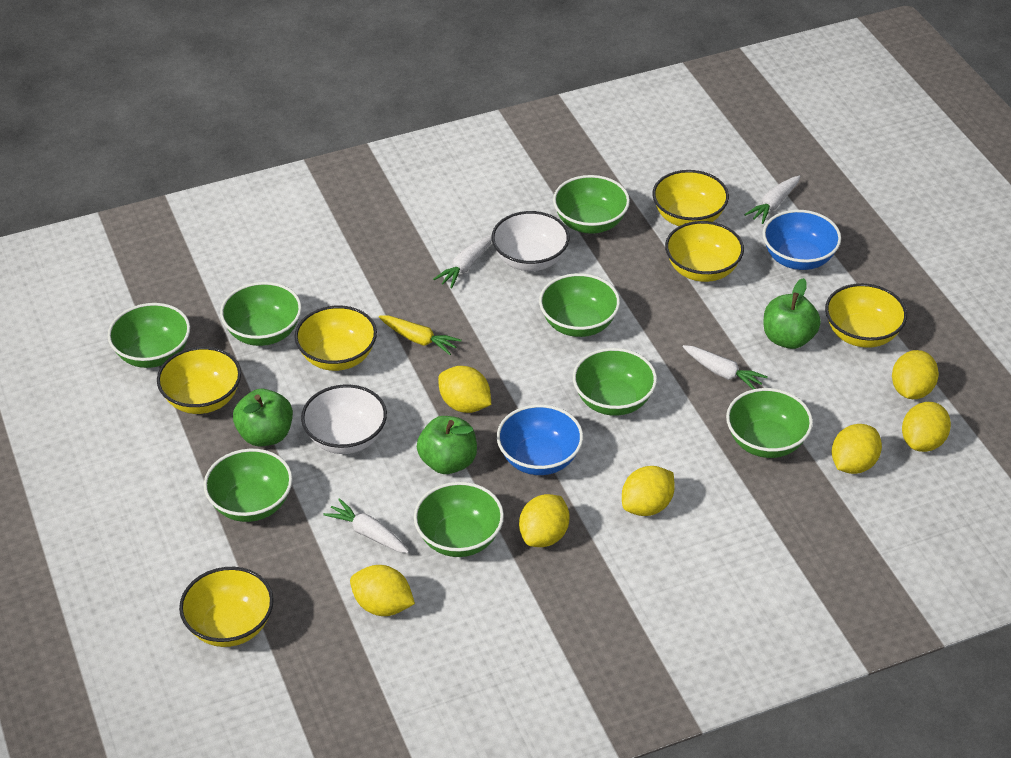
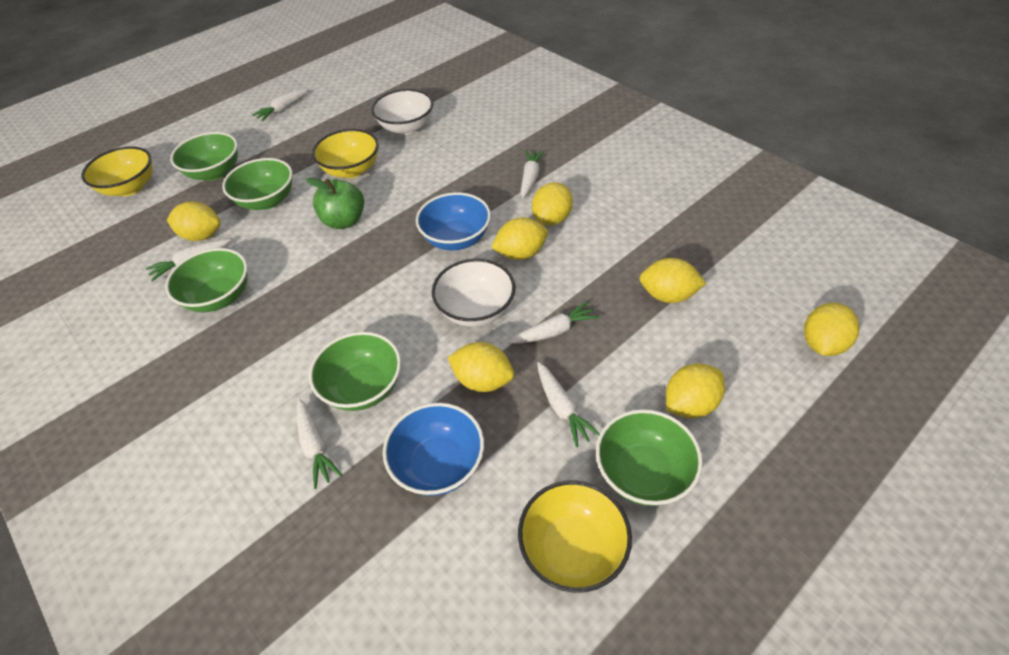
green apple: [233,389,293,447] [417,416,477,474] [763,278,821,349] = 3 -> [306,177,364,229] = 1
green bowl: [108,303,190,368] [204,449,293,522] [220,282,302,346] [414,482,504,557] [539,273,620,337] [553,175,630,234] [573,348,657,416] [726,388,813,458] = 8 -> [165,248,248,312] [170,132,238,181] [222,158,293,210] [309,332,401,411] [596,409,703,506] = 5
white carrot: [323,498,409,553] [433,235,492,288] [683,345,768,389] [744,175,800,224] = 4 -> [146,239,231,281] [252,88,309,121] [297,399,342,489] [509,301,600,344] [521,150,544,198] [537,362,600,447] = 6
yellow bowl: [157,347,241,414] [179,567,274,647] [295,306,377,371] [652,170,729,226] [665,221,744,282] [825,283,907,348] = 6 -> [81,146,153,196] [312,129,379,178] [518,480,632,593] = 3
yellow carrot: [379,316,462,355] = 1 -> none = 0

